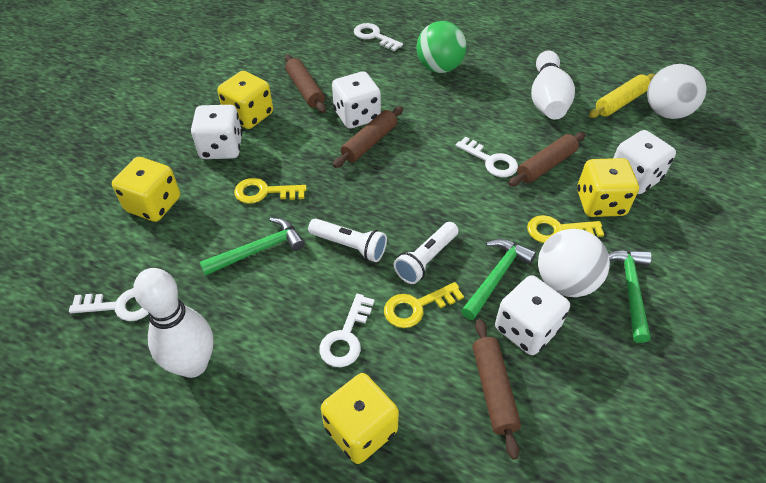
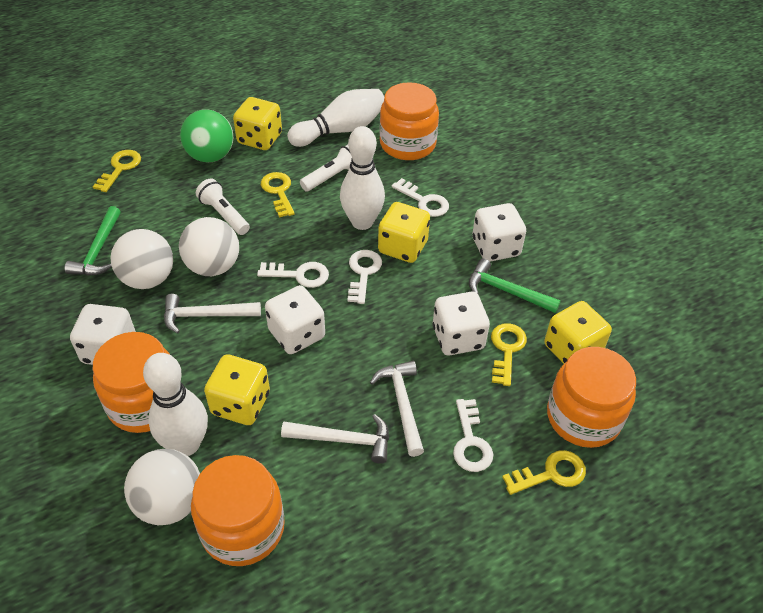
brown rolling pin: [285,54,326,113] [333,106,403,168] [473,319,521,460] [509,132,586,186] = 4 -> none = 0
green hammer: [200,218,305,276] [461,239,536,320] [608,250,652,343] = 3 -> [65,206,121,275] [469,258,561,313] = 2
orange jar: none = 0 -> [93,332,170,433] [191,455,285,566] [380,82,439,160] [547,347,636,448] = 4
white ball: [538,229,610,297] [647,64,706,119] = 2 -> [110,229,173,289] [124,449,200,525] [179,217,239,276] = 3
white bowling pin: [133,268,213,378] [531,50,575,119] = 2 -> [143,353,208,456] [287,89,384,147] [340,126,385,230] = 3
white hammer: none = 0 -> [164,294,261,333] [281,414,389,464] [370,361,424,457] = 3
yellow key: [234,178,307,204] [384,282,464,328] [527,215,604,243] = 3 -> [93,150,141,192] [261,172,295,218] [491,323,527,386] [502,450,586,495] = 4
yellow rolling pin: [589,74,655,118] = 1 -> none = 0

